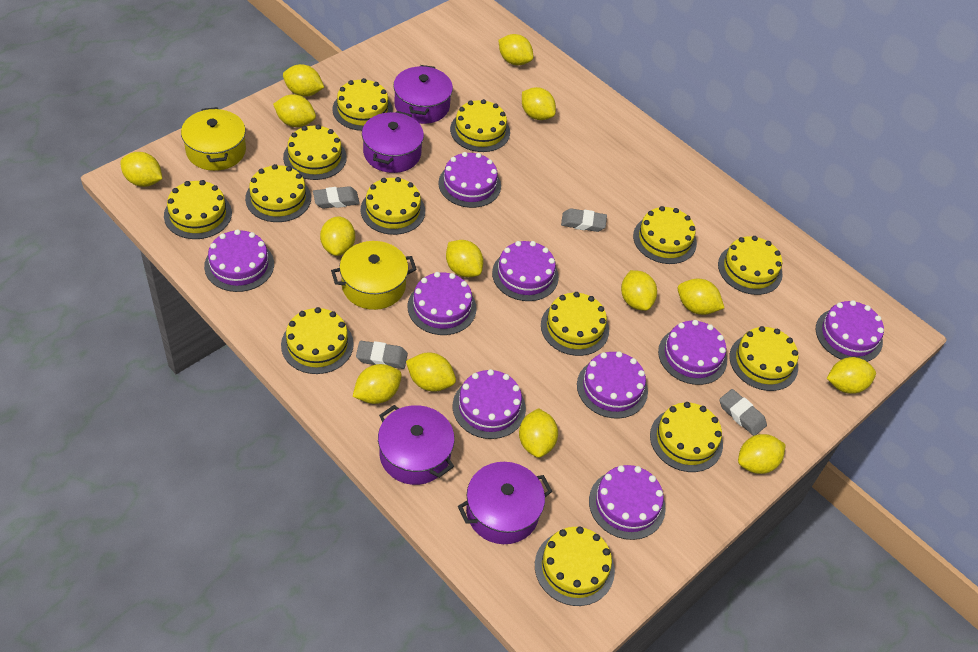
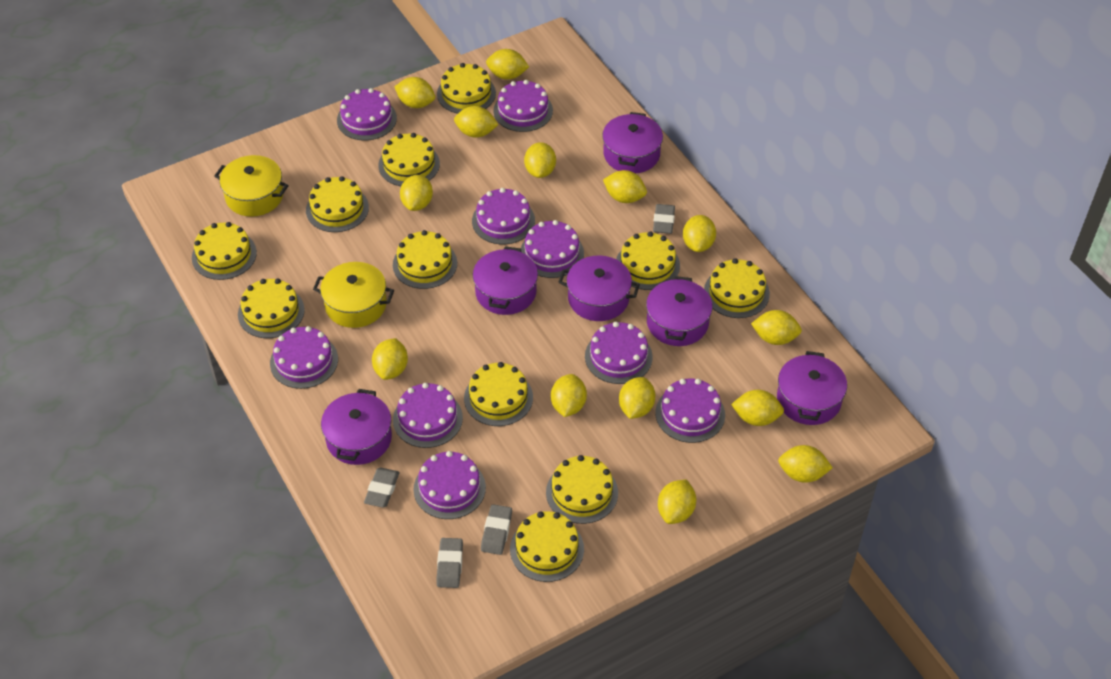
purple pot: [362,111,424,173] [378,405,455,485] [393,65,453,124] [458,462,552,544] = 4 -> [321,389,392,465] [473,246,538,315] [559,256,640,321] [602,112,663,173] [646,276,712,346] [777,351,847,425] = 6
yellow cake: [164,180,232,239] [245,164,311,222] [281,307,354,374] [283,125,347,180] [332,78,393,131] [361,177,425,235] [450,99,510,152] [535,527,615,606] [541,292,609,356] [633,206,697,264] [650,402,723,472] [718,236,783,295] [729,326,798,391] = 13 -> [192,222,257,280] [238,279,305,338] [306,176,369,232] [378,133,440,186] [393,230,457,289] [437,63,496,114] [464,362,533,426] [510,511,584,582] [546,455,618,524] [616,231,680,290] [704,258,770,318] = 11

